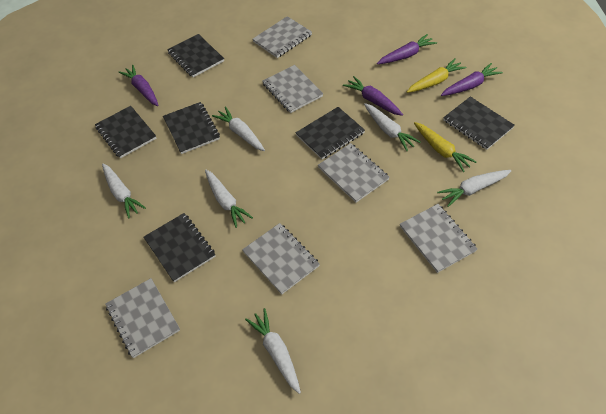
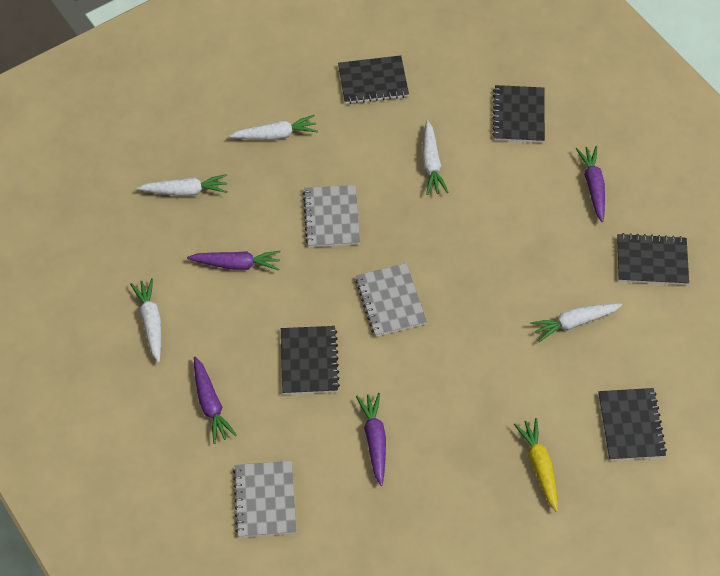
black notebook: [95,106,157,158] [144,213,215,282] [163,102,220,154] [167,34,224,77] [296,107,365,159] [443,96,515,150] = 6 -> [281,326,340,394] [338,56,409,104] [492,85,545,143] [598,388,667,460] [617,233,689,285] = 5
grey notebook: [105,278,180,358] [242,223,320,294] [252,16,312,58] [262,65,323,113] [318,143,390,203] [400,204,478,273] = 6 -> [233,461,297,538] [303,185,360,247] [355,263,427,337] = 3
white carrot: [102,164,146,219] [205,170,253,228] [212,106,265,151] [245,308,301,394] [364,103,420,151] [437,170,512,207] = 6 -> [130,278,161,363] [137,174,228,196] [229,115,318,140] [422,120,449,195] [530,304,622,342] = 5
yellow carrot: [407,58,467,93] [414,122,476,172] = 2 -> [514,418,558,512] = 1

